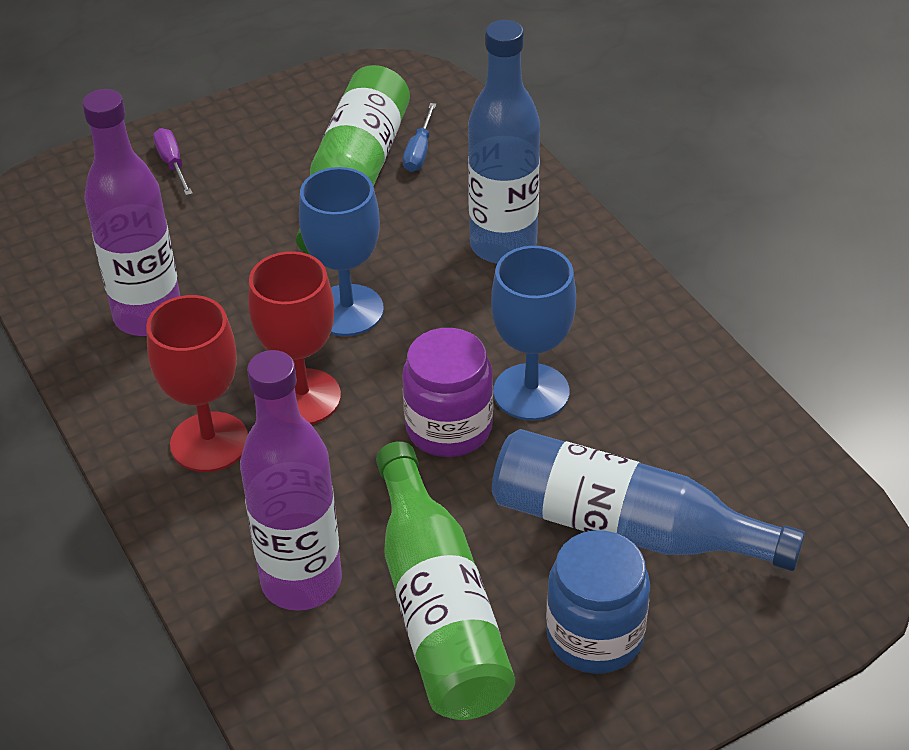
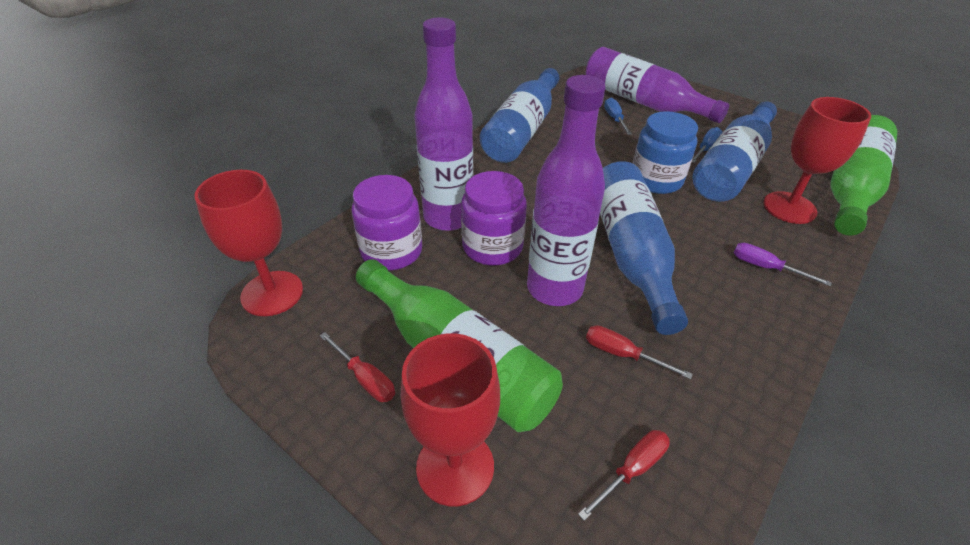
blue bottle: [468,20,540,264] [492,429,805,571] = 2 -> [480,68,560,163] [600,161,688,335] [692,102,777,202] = 3
blue goblet: [299,167,384,336] [491,246,576,421] = 2 -> none = 0
blue screwdriver: [403,103,436,172] = 1 -> [604,98,632,135] [692,127,723,163] = 2
purple bottle: [82,89,180,336] [240,350,342,611] = 2 -> [414,18,473,231] [527,75,606,306] [586,47,729,123] = 3
purple jar: [402,328,493,457] = 1 -> [352,175,422,270] [461,171,527,265] = 2
red goblet: [146,295,248,472] [248,251,341,425] = 2 -> [195,170,303,316] [401,333,500,506] [763,97,871,224] = 3
red screwdriver: none = 0 -> [320,332,395,402] [578,430,670,521] [586,325,693,379] = 3

